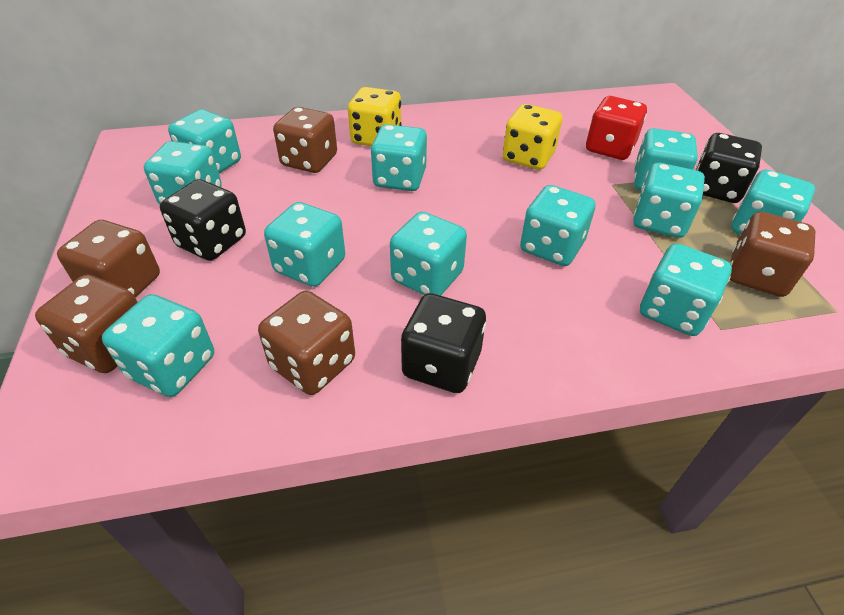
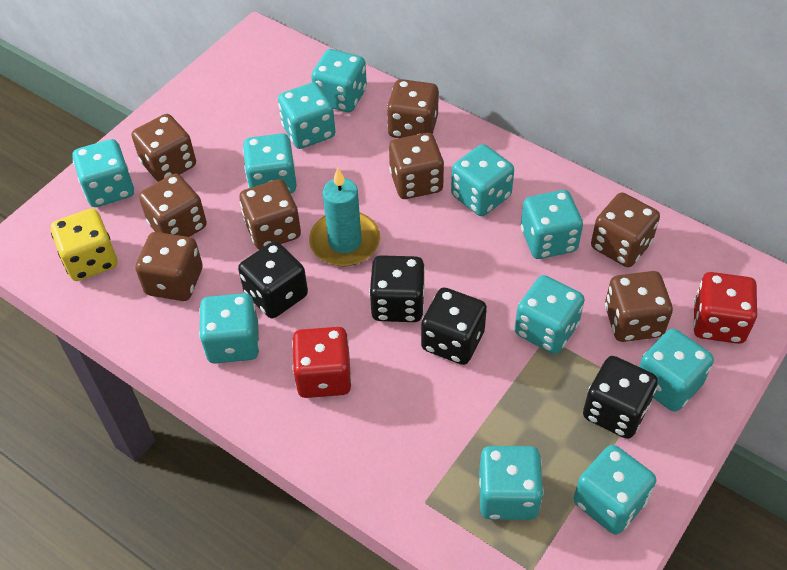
black dice: [160,179,246,261] [401,293,486,393] [695,133,762,203] = 3 -> [238,241,308,318] [369,255,425,322] [421,288,487,365] [583,356,658,439] = 4
brown dice: [35,275,138,373] [57,220,160,298] [258,291,355,395] [273,107,337,173] [730,212,816,297] = 5 -> [132,114,196,182] [135,232,203,301] [139,174,207,237] [239,179,301,250] [387,79,439,138] [389,133,444,199] [591,193,660,267] [605,271,673,342] = 8
red dice: [586,96,647,160] = 1 -> [292,327,352,398] [693,272,757,344] = 2
turquoise candle: none = 0 -> [309,168,380,267] = 1
yellow dice: [348,87,402,146] [503,104,562,170] = 2 -> [51,208,117,281] = 1

